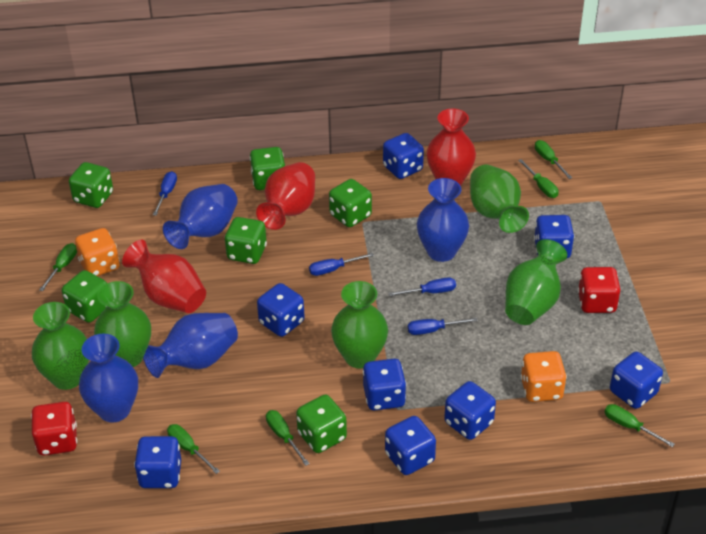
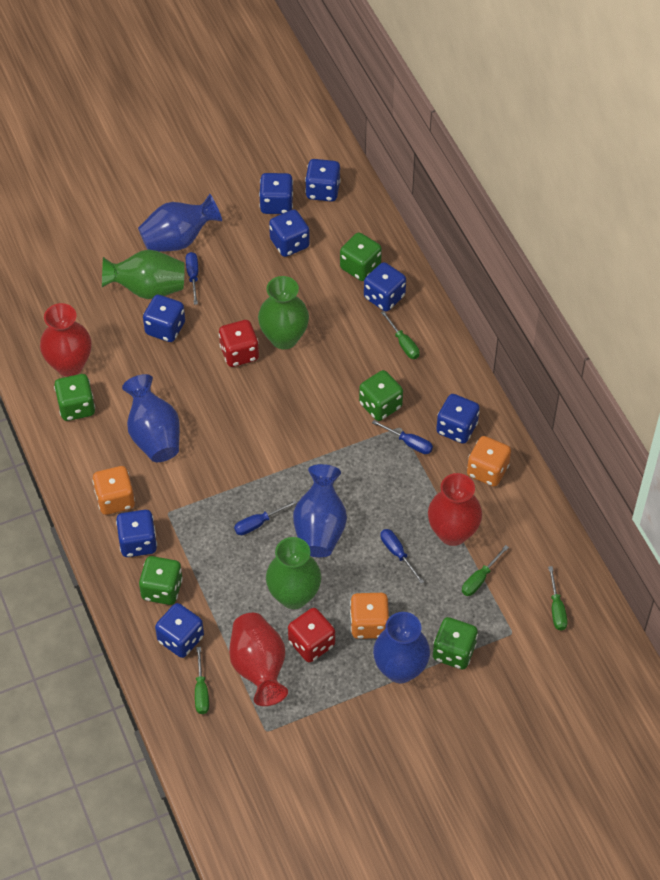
green dice: [62,270,107,323] [69,162,113,208] [225,217,267,264] [250,147,285,190] [296,395,347,453] [329,179,372,227] = 6 -> [54,374,95,421] [139,556,183,605] [340,233,382,281] [359,370,403,421] [433,617,478,669] = 5
green screwdriver: [39,243,77,291] [167,424,220,474] [266,410,310,466] [518,159,558,198] [535,140,572,179] [605,404,675,447] = 6 -> [195,647,209,714] [381,311,420,359] [462,545,509,596] [548,566,568,631] = 4
green vase: [32,302,89,390] [94,281,151,367] [331,281,388,369] [470,164,529,233] [505,239,567,325] = 5 -> [102,250,185,299] [258,276,309,350] [266,537,321,609] = 3
orange dice: [75,228,120,276] [521,351,567,402] = 2 -> [92,466,135,515] [350,593,389,639] [467,436,511,487] = 3

